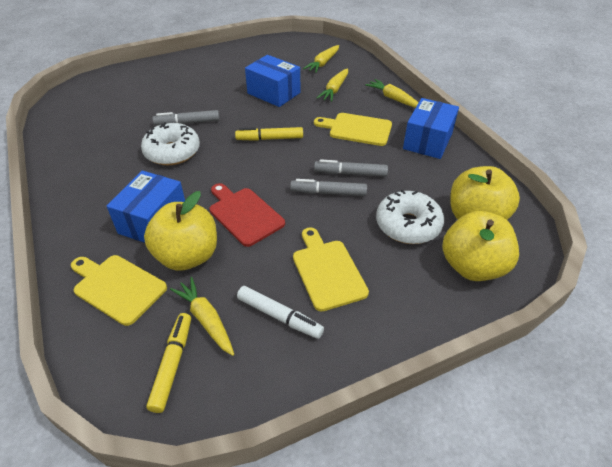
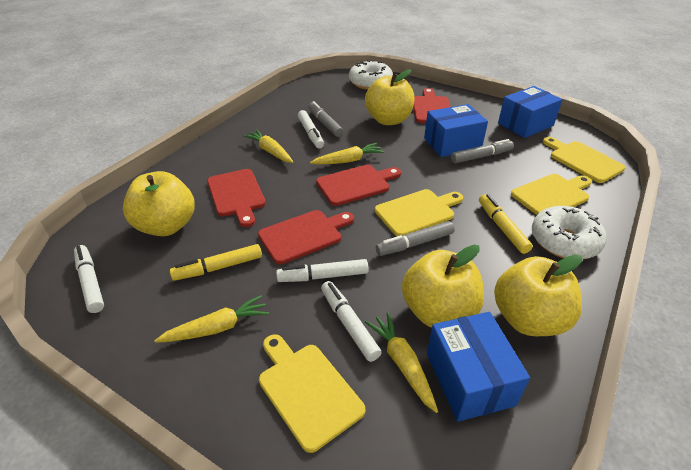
red cutting board: [210,183,285,247] = 1 -> [207,169,266,227] [258,210,354,264] [316,165,401,206] [413,88,451,123] = 4
white marker: [237,286,324,339] = 1 -> [74,245,104,313] [276,259,369,282] [298,110,324,148] [321,281,382,362] = 4
yellow apple: [144,191,217,271] [442,211,519,281] [451,166,520,220] = 3 -> [123,171,195,236] [365,70,414,125] [402,245,484,327] [494,254,582,336] = 4
yellow cutting board: [71,255,167,326] [293,227,369,312] [314,113,392,146] = 3 -> [259,334,365,453] [375,189,463,236] [511,174,592,215] [543,137,625,183] = 4

